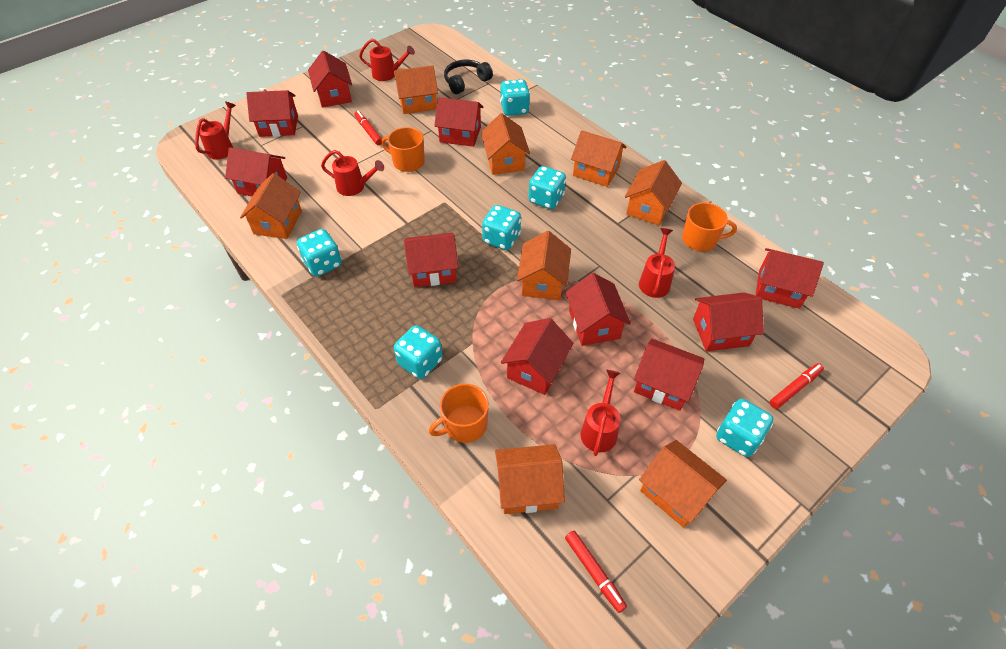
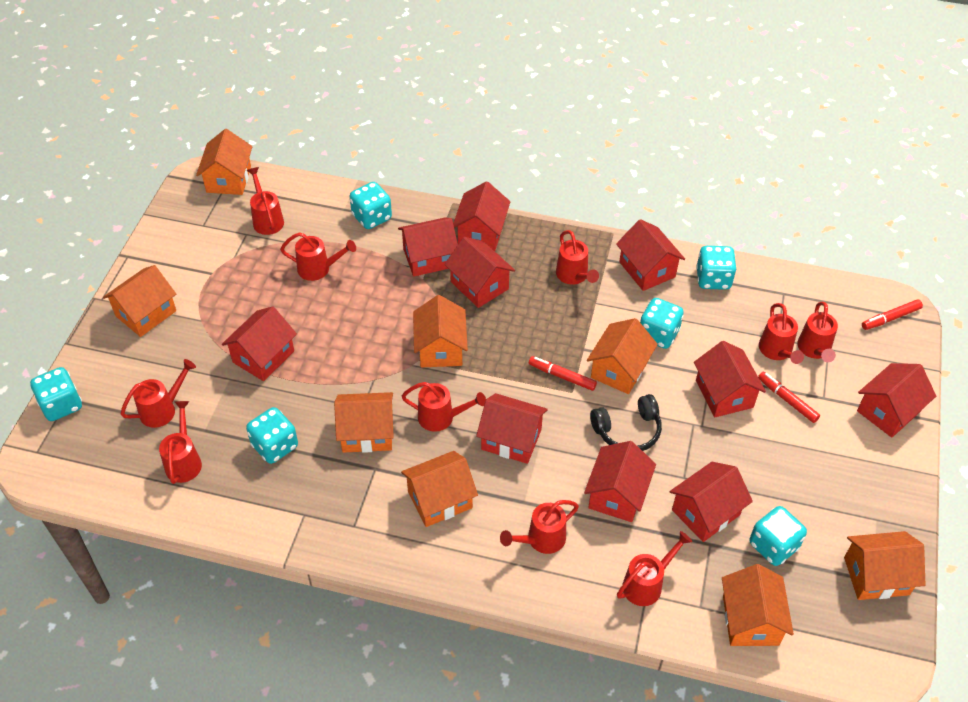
orange mug: [381,127,425,172] [429,384,489,443] [682,202,737,251] = 3 -> none = 0
red watering can: [195,101,236,159] [321,150,384,196] [359,39,415,81] [580,370,621,456] [639,228,675,298] = 5 -> [121,359,196,428] [159,401,202,484] [247,167,284,235] [280,232,356,281] [402,382,486,432] [500,500,579,554] [556,230,599,285] [617,531,692,606] [759,303,804,364] [797,302,838,362] = 10

